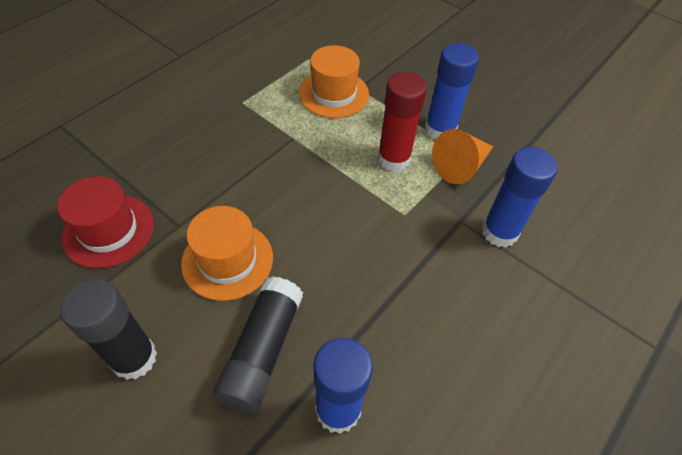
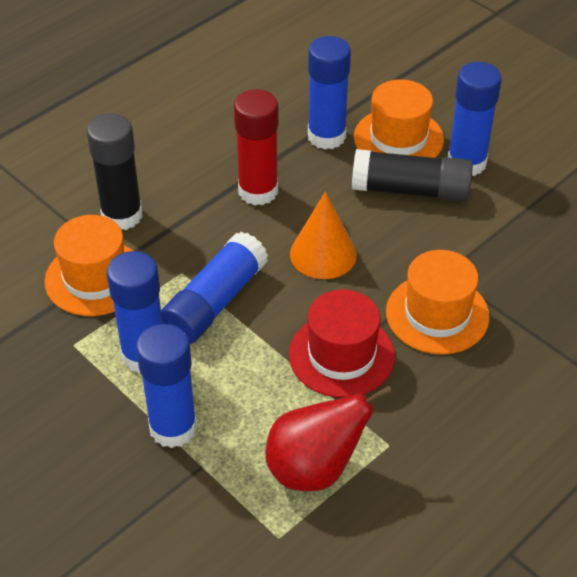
blue glue stick: [313,338,373,434] [425,43,479,140] [482,147,558,248] = 3 -> [107,251,163,373] [136,324,197,448] [161,232,268,344] [308,36,351,149] [448,62,502,176] = 5
orange hat: [181,206,273,301] [299,45,369,118] = 2 -> [44,215,133,316] [354,79,444,158] [386,250,490,355] = 3
red pear: none = 0 -> [265,386,392,492] = 1

